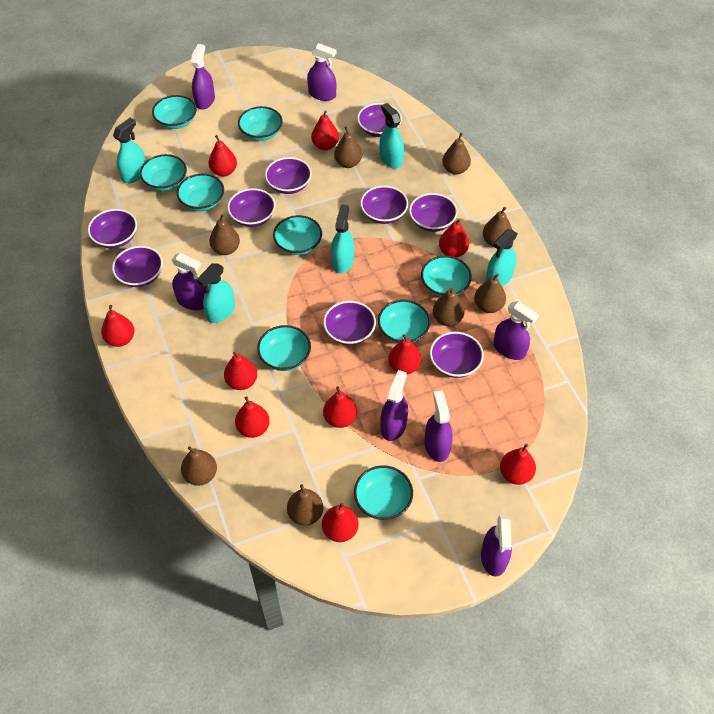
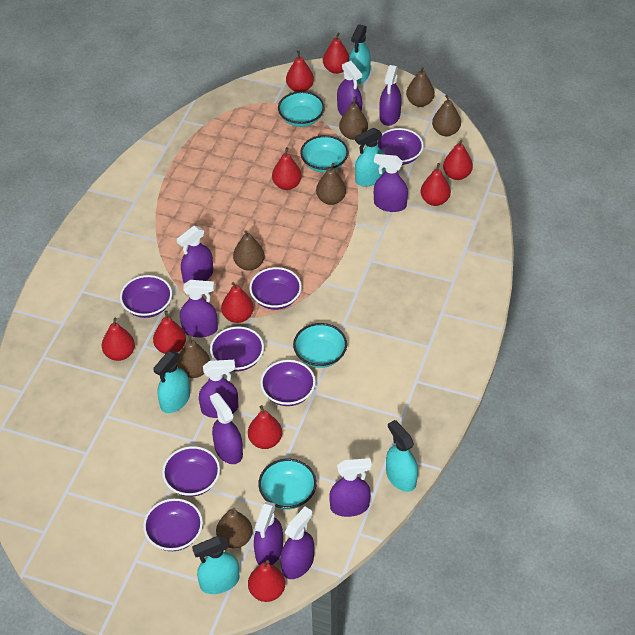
brown pear: [181,446,217,486] [209,214,240,255] [287,484,323,526] [334,127,362,168] [433,287,465,326] [442,133,471,175] [474,274,506,313] [483,207,512,247] = 8 -> [177,334,210,378] [216,507,253,548] [233,230,265,271] [316,163,346,205] [339,97,368,140] [406,67,435,107] [432,95,461,136] = 7
purple bowl: [88,209,137,248] [112,246,163,287] [227,188,276,227] [265,157,312,194] [323,301,376,345] [357,103,402,137] [360,186,408,224] [409,193,458,232] [430,332,484,378] = 9 -> [120,275,172,318] [143,498,203,551] [162,446,220,497] [210,327,264,371] [249,267,302,310] [260,360,316,406] [377,128,424,165] = 7
purple spray bottle: [172,253,205,310] [191,44,215,110] [307,43,336,101] [380,370,408,441] [425,390,452,462] [481,515,512,577] [494,301,539,360] = 7 -> [177,226,213,284] [180,280,218,338] [199,360,238,418] [210,393,243,464] [254,502,283,565] [280,507,314,579] [329,458,372,517] [337,61,362,116] [374,154,408,212] [379,65,402,126] = 10
turquoise bowl: [140,154,187,191] [152,95,197,129] [177,174,224,211] [238,106,283,141] [257,325,311,371] [273,215,322,255] [354,465,413,520] [378,300,430,343] [421,255,472,297] = 9 -> [258,459,317,510] [278,91,325,127] [293,323,347,368] [300,135,348,173] = 4

